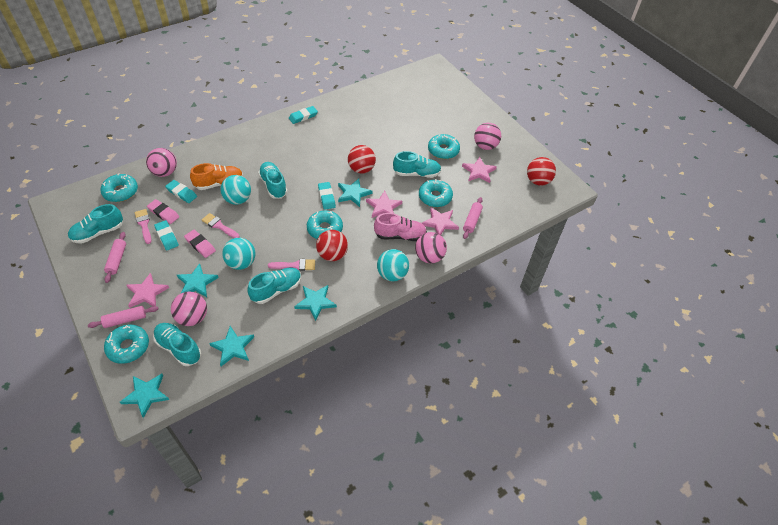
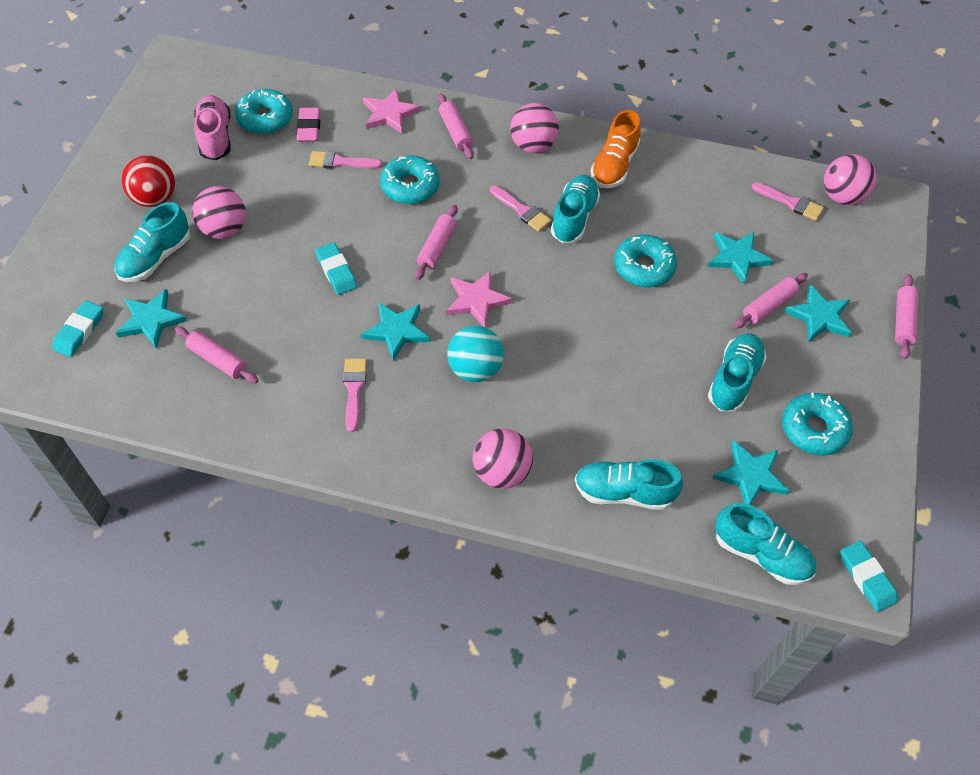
pink brush: [135,209,152,244] [202,213,240,238] [268,259,315,271] = 3 -> [309,151,382,169] [343,358,367,432] [490,185,552,232] [752,182,824,221] = 4
pink eraser: [147,199,179,224] [184,230,216,258] = 2 -> [297,107,321,142] = 1
pink rolling pin: [88,306,159,328] [104,232,126,283] [463,197,483,239] = 3 -> [175,327,259,384] [415,205,458,280] [438,94,474,159] [734,273,808,329] [895,274,919,359] = 5
pink star: [126,273,169,308] [366,191,402,218] [422,207,459,235] [462,157,497,183] = 4 -> [363,88,421,134] [446,271,512,327] = 2
red ball: [316,230,348,261] [348,145,376,173] [527,157,556,186] = 3 -> [121,155,175,207] = 1
turquoise ball: [221,175,251,205] [222,238,256,270] [377,249,409,281] = 3 -> [447,326,504,382] = 1
turquoise donut: [100,173,138,202] [104,325,149,364] [307,210,343,239] [419,179,453,207] [428,134,460,159] = 5 -> [235,89,293,134] [380,155,440,204] [614,235,677,287] [782,393,853,455] = 4
turquoise eraser: [154,220,179,250] [165,180,197,203] [289,106,318,124] [318,182,336,210] = 4 -> [52,300,103,357] [315,242,357,295] [841,541,898,612] = 3

